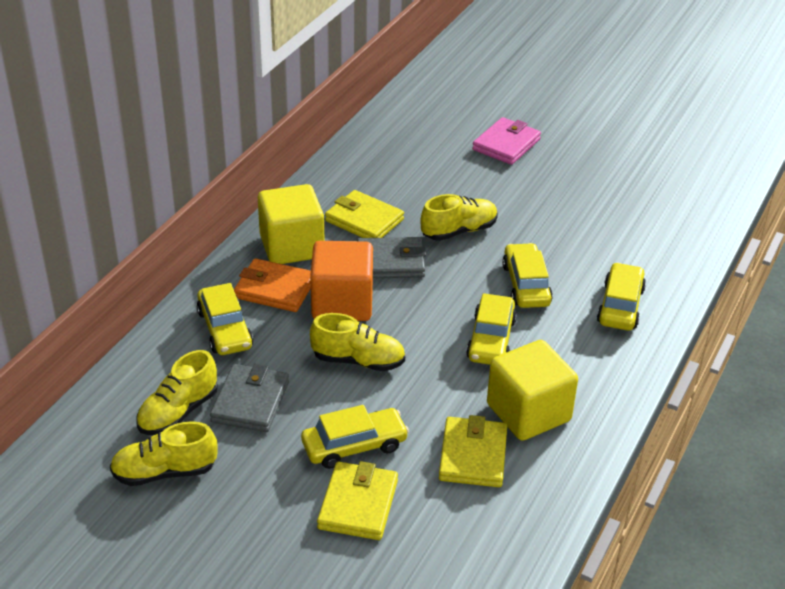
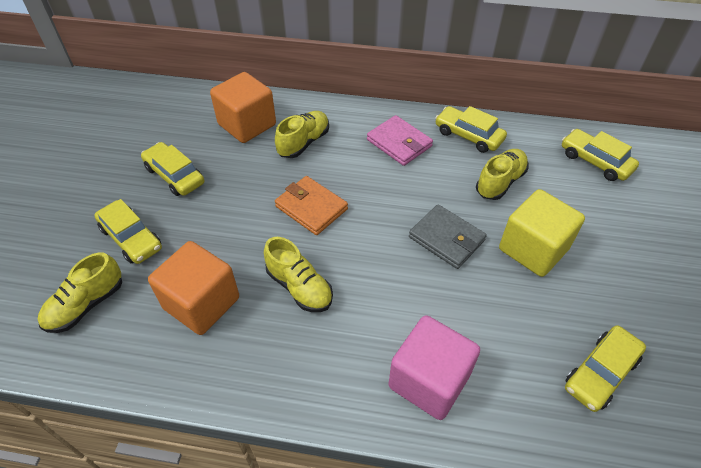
grey wallet: [210,364,289,432] [357,237,426,278] = 2 -> [409,204,487,269] = 1
orange cube: [310,241,373,321] = 1 -> [148,241,239,335] [210,72,276,143] = 2
pink cube: none = 0 -> [389,315,480,420] = 1
yellow cube: [258,184,324,264] [487,340,578,441] = 2 -> [499,189,585,277] = 1
yellow wallet: [317,461,398,540] [325,190,404,238] [439,415,507,487] = 3 -> none = 0

